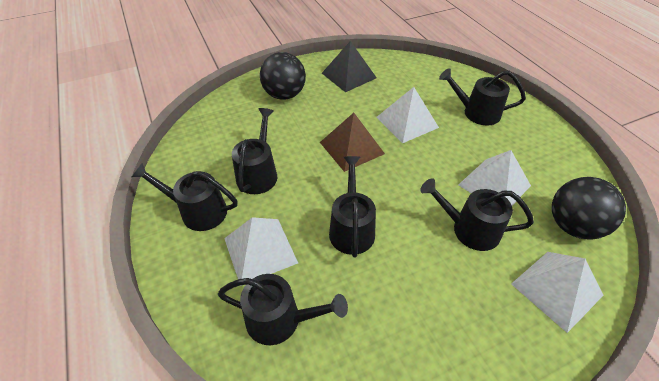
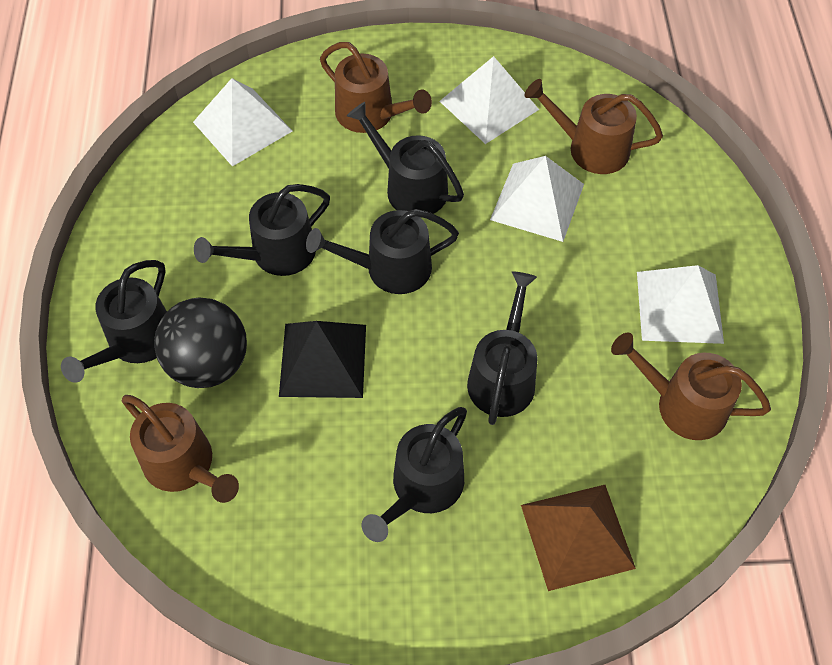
black ball: [260,52,306,100] [552,177,626,240] = 2 -> [154,297,247,388] = 1
brown watering can: none = 0 -> [122,395,239,503] [320,42,432,133] [525,79,663,174] [611,332,771,440] = 4

